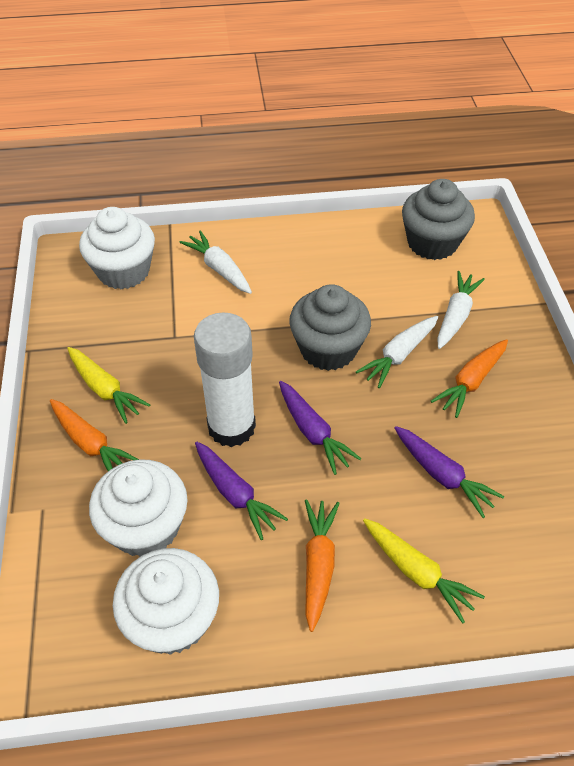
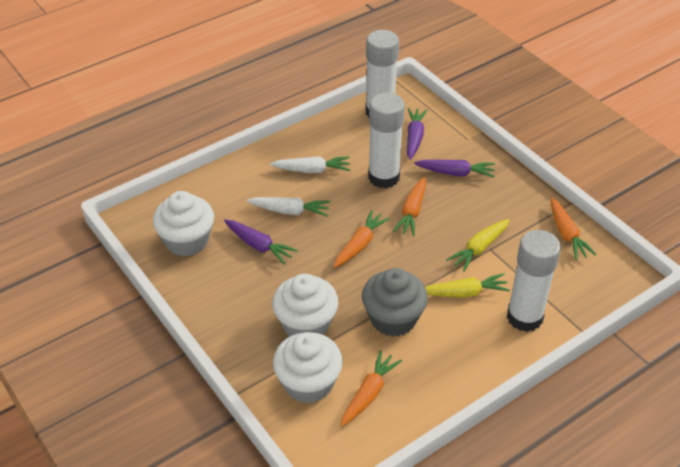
grey cupcake: [289,284,371,371] [402,179,475,260] = 2 -> [362,268,428,337] = 1
orange carrot: [50,399,139,471] [305,499,340,632] [431,339,508,418] = 3 -> [333,210,390,268] [340,350,402,426] [393,177,426,236] [550,197,597,260] = 4
white carrot: [179,230,252,294] [356,316,438,388] [437,271,485,349] = 3 -> [247,197,331,217] [270,156,350,173] = 2
white glue stick: [194,313,256,447] = 1 -> [365,30,399,118] [368,93,405,188] [507,230,561,332] = 3

